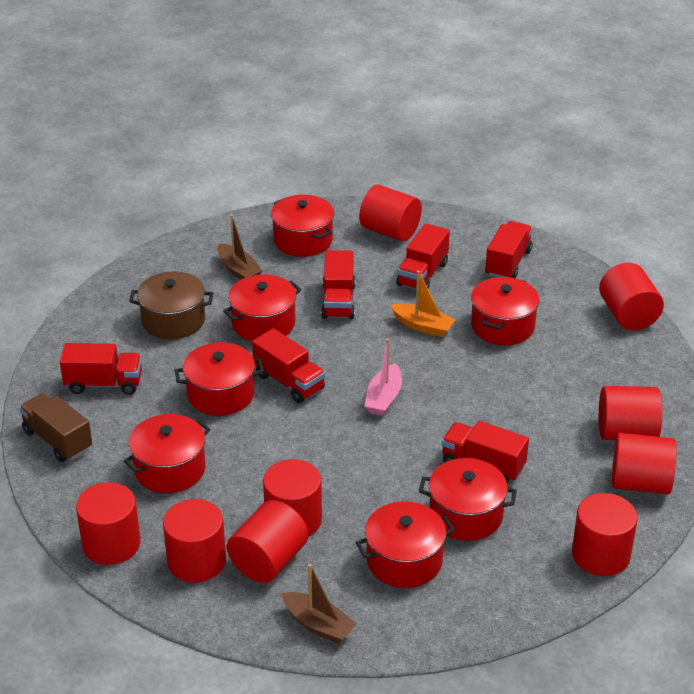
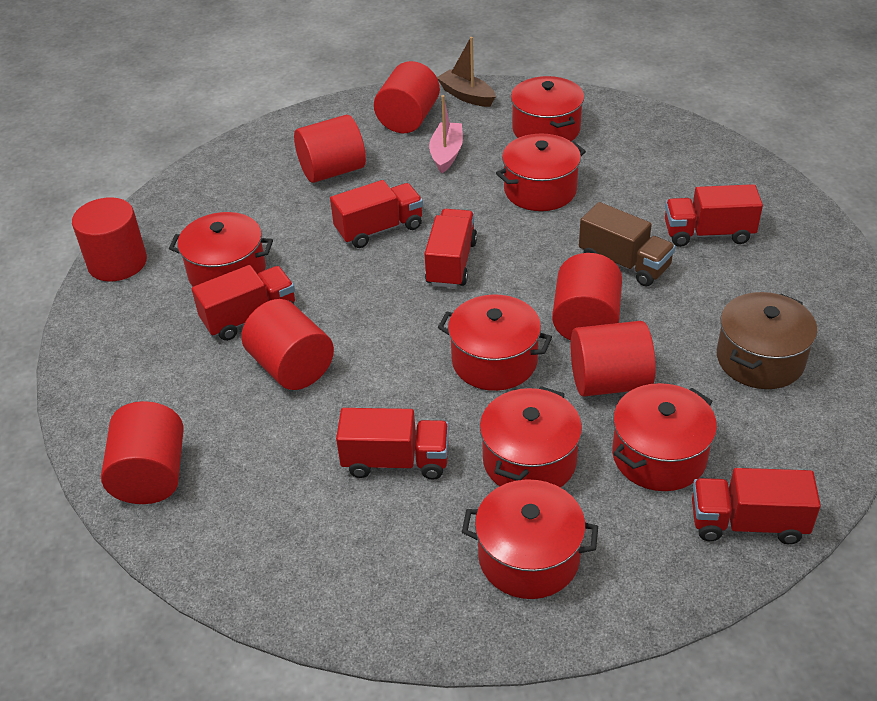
brown boat: [217,214,262,280] [282,564,357,644] = 2 -> [437,37,495,107] = 1
orange boat: [391,270,456,337] = 1 -> none = 0
red cylinder: [76,482,141,565] [163,499,226,583] [227,500,308,583] [263,459,322,537] [359,185,422,242] [572,493,638,576] [599,263,664,331] [599,386,662,440] [612,433,677,494] = 9 -> [72,197,147,281] [101,401,184,504] [241,299,334,390] [294,115,366,183] [374,61,440,133] [552,253,622,341] [571,321,656,397] = 7

